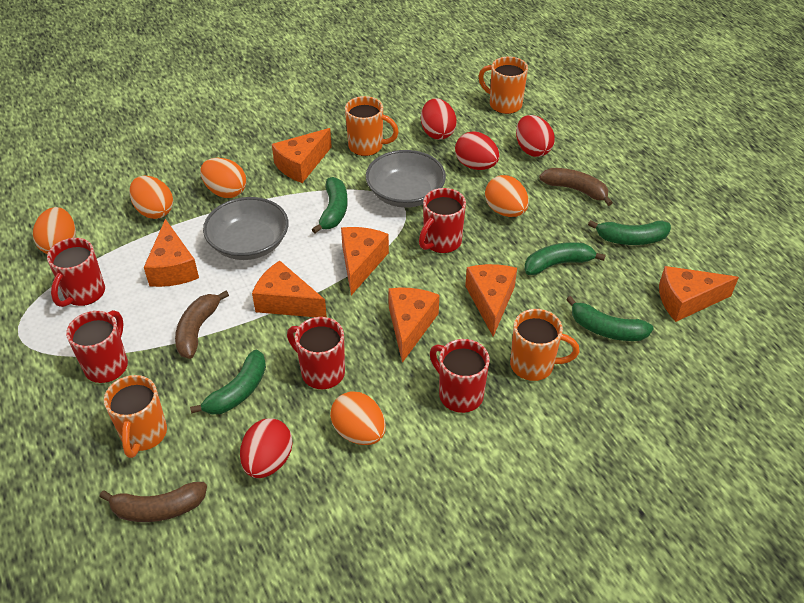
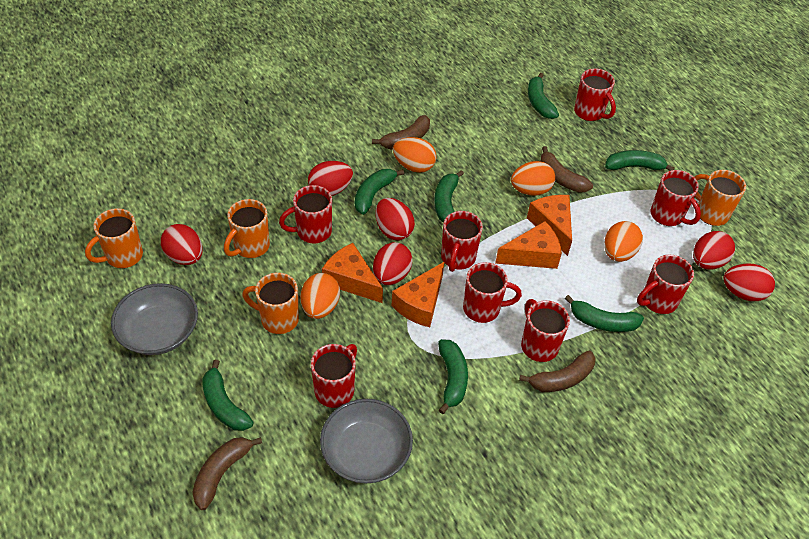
brown banana: [99,482,207,522] [175,291,229,359] [539,168,613,206] = 3 -> [192,437,262,510] [372,115,430,150] [519,351,596,392] [540,146,593,193] = 4
green banana: [190,350,266,415] [312,177,348,233] [524,242,606,275] [566,296,654,341] [588,220,671,245] = 5 -> [202,360,254,431] [355,169,405,215] [434,170,464,223] [438,339,468,414] [528,73,559,119] [565,295,644,332] [605,150,675,171] = 7
orange cheese: [144,219,199,287] [252,261,327,317] [272,128,332,183] [341,227,389,295] [388,288,439,363] [465,264,517,337] [659,266,739,322] = 7 -> [322,243,383,303] [392,261,445,327] [495,221,562,269] [527,195,572,256] = 4
orange egg: [33,207,76,254] [129,176,173,219] [200,158,246,198] [330,391,386,445] [485,175,529,217] = 5 -> [300,273,340,319] [393,137,437,173] [511,161,555,196] [604,221,643,262] = 4
red egg: [240,418,293,478] [421,98,457,140] [455,131,500,170] [516,115,555,157] = 4 -> [161,224,203,265] [308,161,353,196] [373,242,413,285] [375,198,415,240] [693,231,735,270] [723,263,775,301] = 6
red mug: [47,238,105,307] [66,310,128,383] [287,317,345,389] [419,188,466,253] [430,339,490,413] = 5 -> [279,185,332,243] [311,344,357,408] [441,211,483,272] [463,262,522,323] [521,299,570,362] [574,69,616,121] [637,255,694,314] [651,170,701,226] = 8

